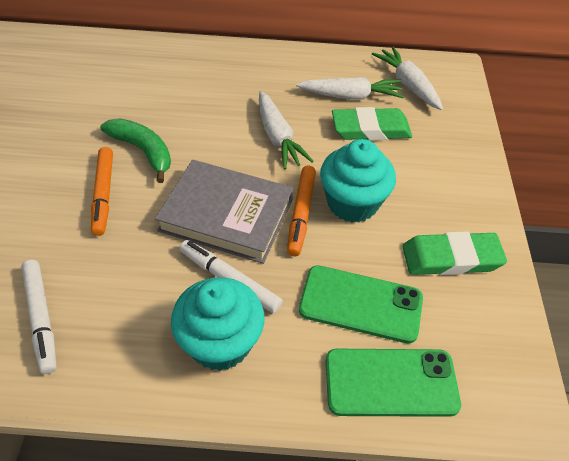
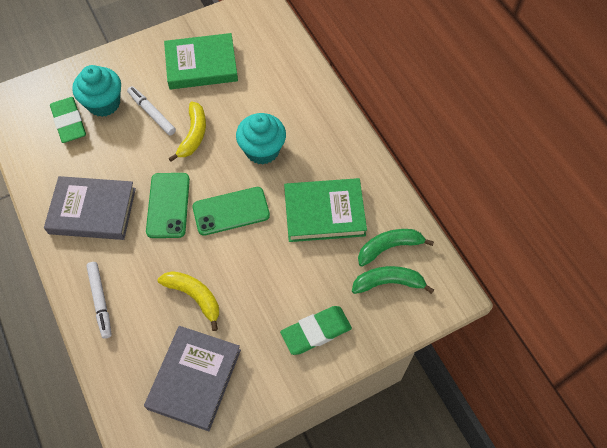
green banana: [100,119,171,183] = 1 -> [352,266,434,294] [358,229,434,266] = 2
green book: none = 0 -> [164,33,238,90] [284,178,367,242] = 2
grey book: [155,160,293,264] = 1 -> [44,176,136,240] [144,326,241,431] = 2
orange marker: [91,147,113,236] [287,166,316,256] = 2 -> none = 0
white carrot: [259,91,314,169] [296,77,404,100] [372,47,443,110] = 3 -> none = 0
yellow banana: none = 0 -> [158,271,219,331] [168,102,206,162] = 2

